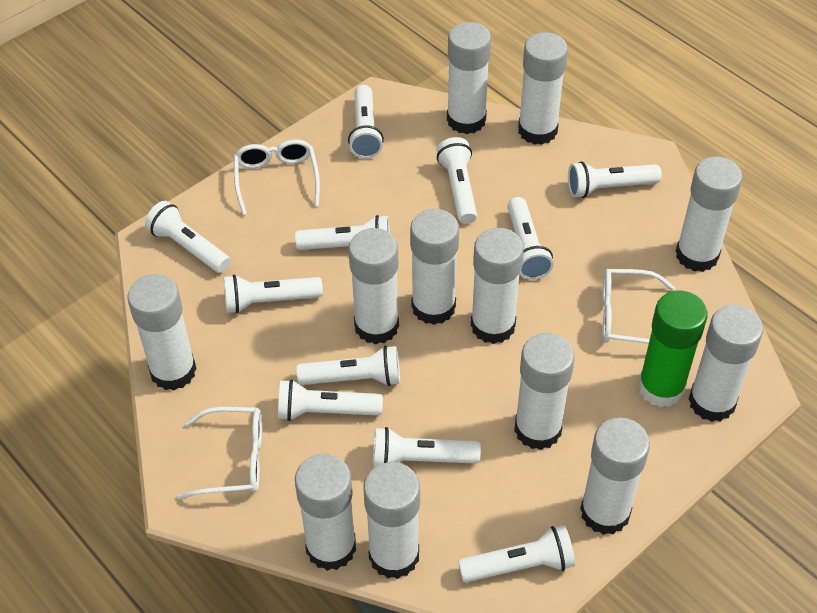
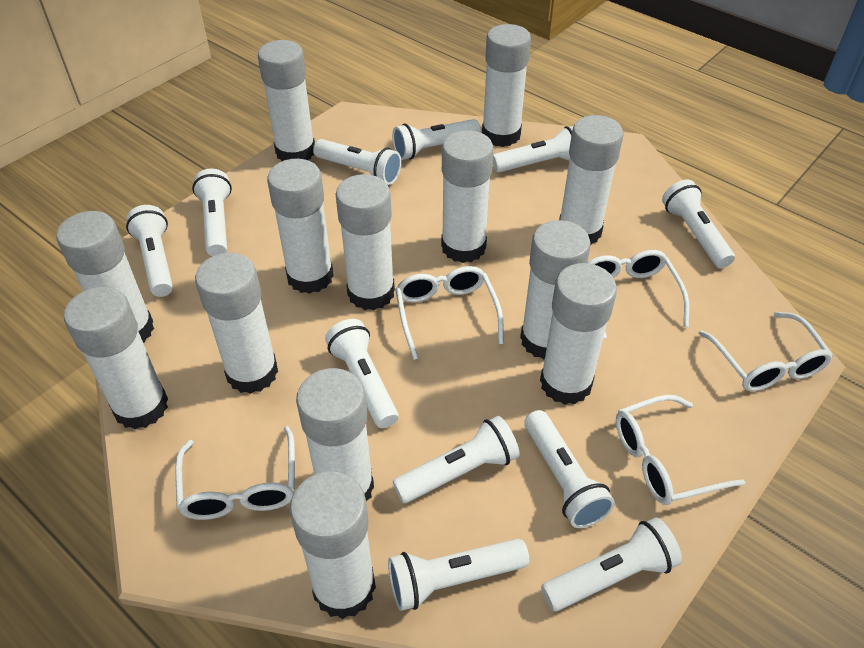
green glue stick: [638,290,708,407] = 1 -> none = 0
white glasses: [177,407,262,499] [234,140,320,215] [602,269,675,344] = 3 -> [175,426,295,520] [395,266,504,360] [587,250,689,338] [616,395,745,505] [699,312,833,391] = 5
white glue stick: [127,274,197,390] [295,454,356,571] [349,228,399,344] [364,462,420,579] [410,209,459,325] [447,22,491,134] [471,228,524,344] [514,333,575,450] [518,32,568,145] [580,418,650,535] [676,157,743,272] [689,305,763,422] = 12 -> [56,211,154,343] [64,287,168,429] [195,253,278,394] [258,40,315,161] [267,159,334,294] [290,471,376,619] [296,368,374,501] [335,174,395,310] [441,130,494,263] [482,24,531,147] [520,220,591,359] [540,263,617,405] [559,115,624,246] = 13

